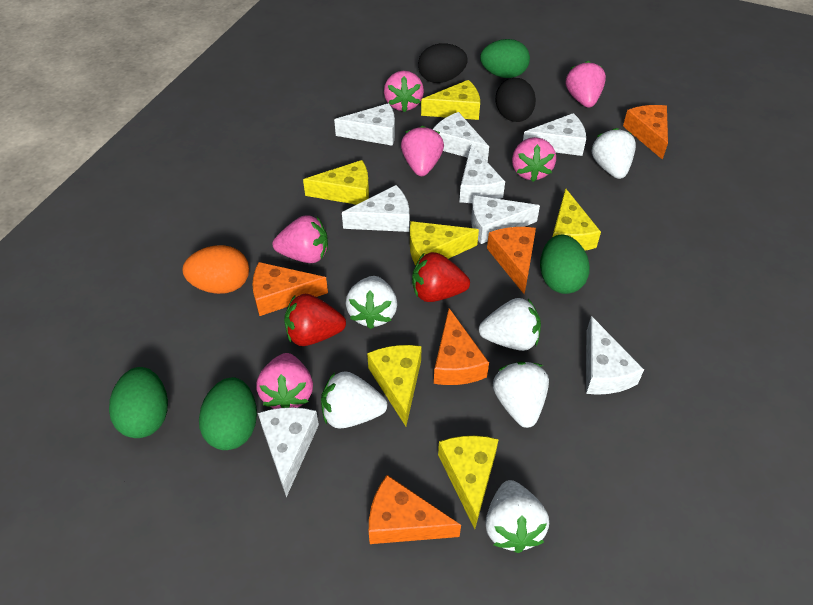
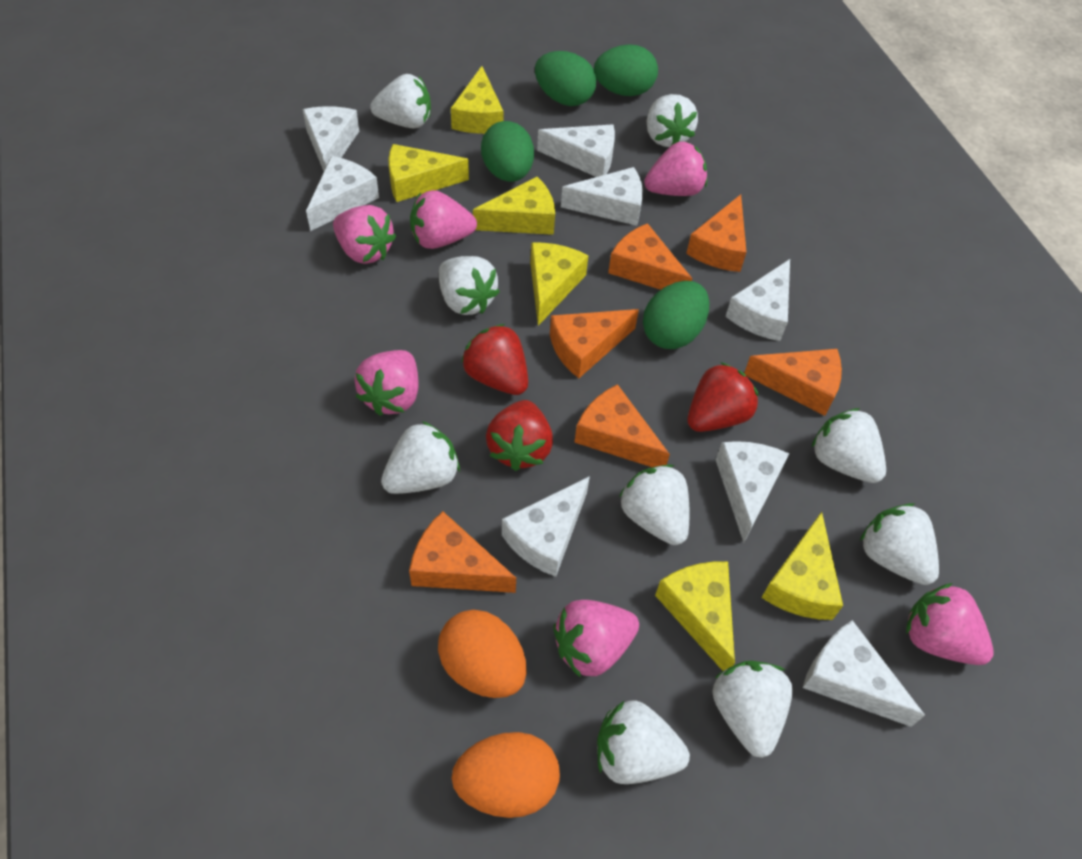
black egg: [418,43,468,83] [495,78,536,122] = 2 -> none = 0
orange cheese: [253,262,328,316] [369,475,461,544] [434,308,489,385] [487,227,536,294] [623,105,668,160] = 5 -> [409,511,516,593] [550,309,639,378] [574,384,670,467] [608,223,692,290] [686,194,746,272] [744,349,842,416] = 6
orange egg: [182,245,249,294] = 1 -> [438,610,527,698] [452,732,560,818] = 2
red strawberry: [284,294,346,346] [412,252,470,302] = 2 -> [461,324,528,395] [486,400,553,471] [687,362,758,432] = 3
white strawberry: [321,371,387,429] [346,276,397,329] [479,298,541,351] [485,480,549,553] [493,362,549,428] [592,128,636,179] = 6 -> [370,74,431,129] [381,421,460,494] [439,256,500,315] [597,700,690,784] [619,464,689,545] [647,94,698,147] [712,661,793,758] [811,408,886,483] [860,503,939,585] = 9

